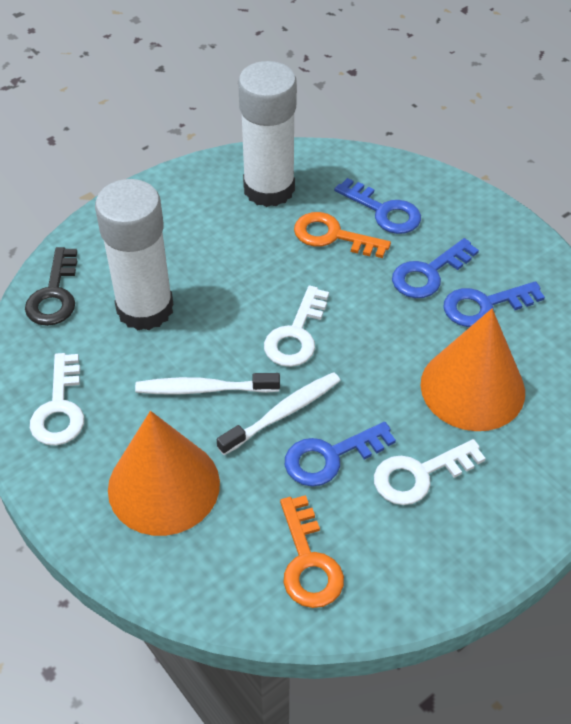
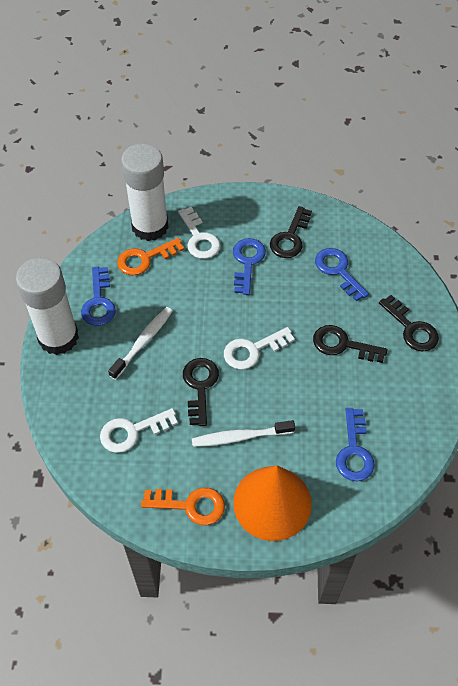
black key: [25,247,77,326] = 1 -> [183,358,219,426] [270,206,312,258] [313,325,388,363] [379,295,439,352] = 4
orange cone: [108,411,220,536] [421,309,525,431] = 2 -> [233,465,312,541] = 1

